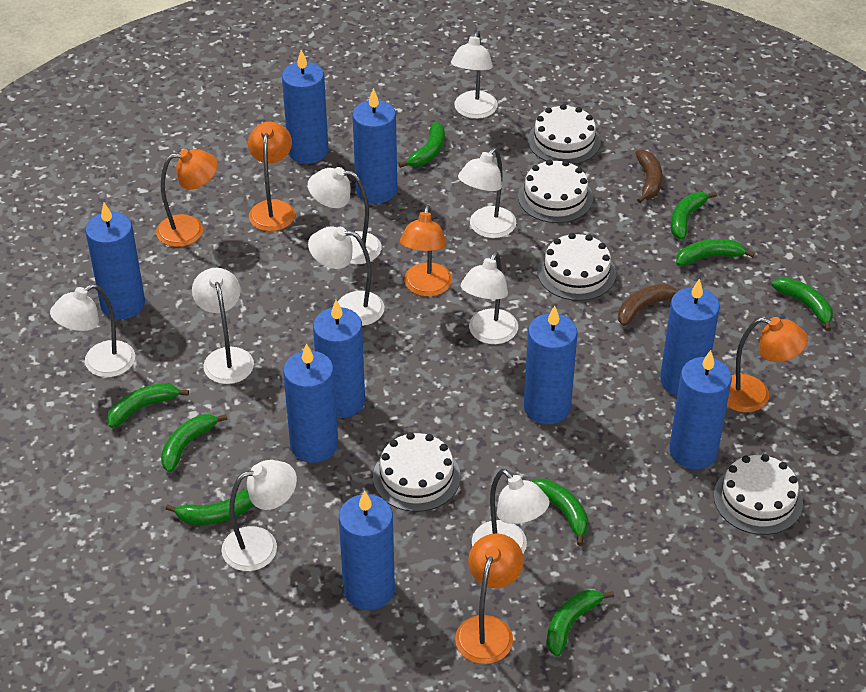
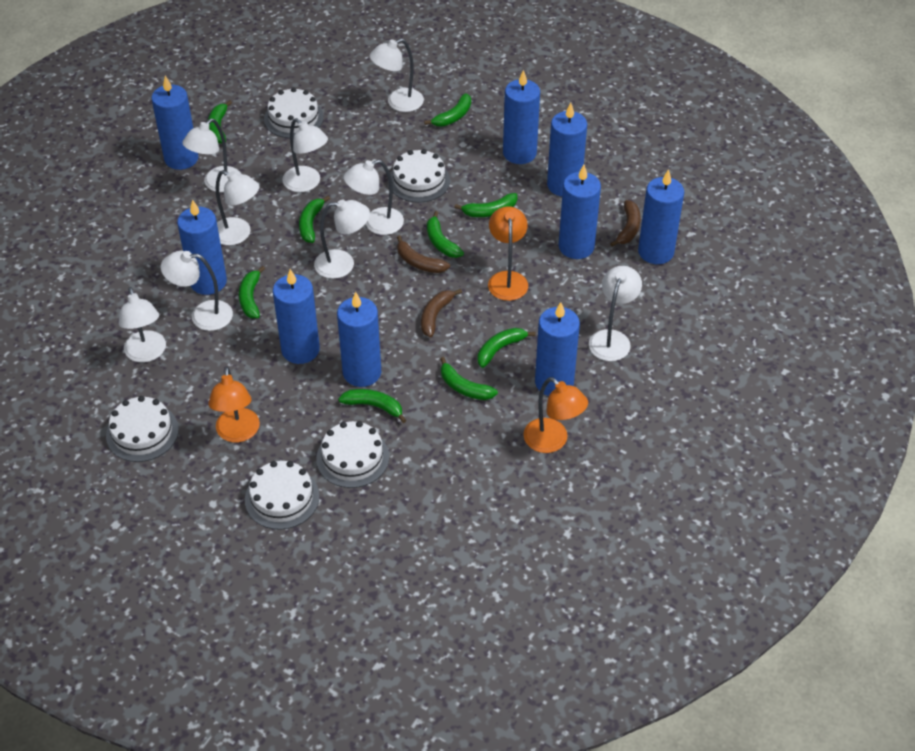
brown banana: [618,284,681,326] [635,150,663,203] = 2 -> [397,236,450,273] [421,289,462,337] [610,200,641,247] = 3
orange lamp: [156,149,218,247] [248,122,295,231] [400,205,452,297] [455,533,524,664] [727,317,808,413] = 5 -> [208,367,260,443] [488,206,528,301] [523,377,588,453] = 3

